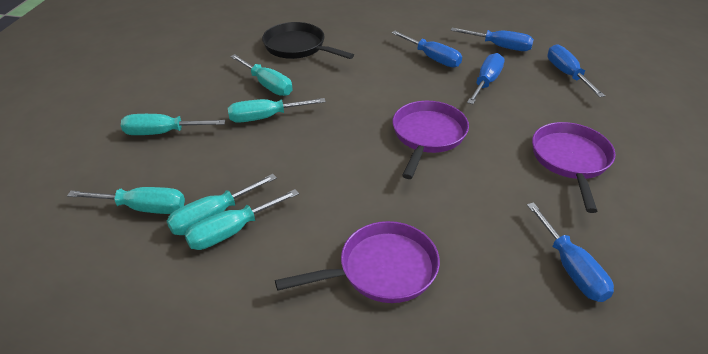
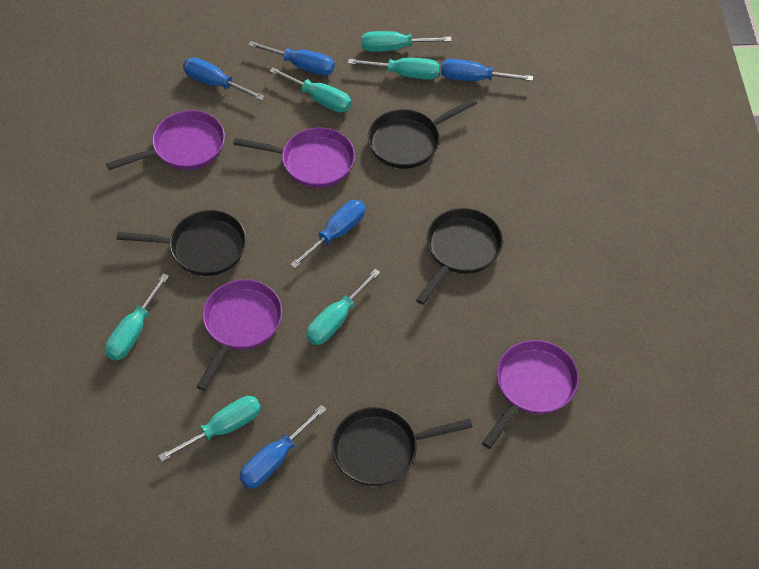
black pan: [262,22,354,59] = 1 -> [117,210,246,276] [332,407,472,486] [368,98,477,169] [416,208,503,305] = 4
purple pan: [275,221,440,303] [392,101,469,179] [532,122,616,213] = 3 -> [106,110,225,170] [196,279,282,391] [233,127,355,188] [482,340,579,449] = 4

